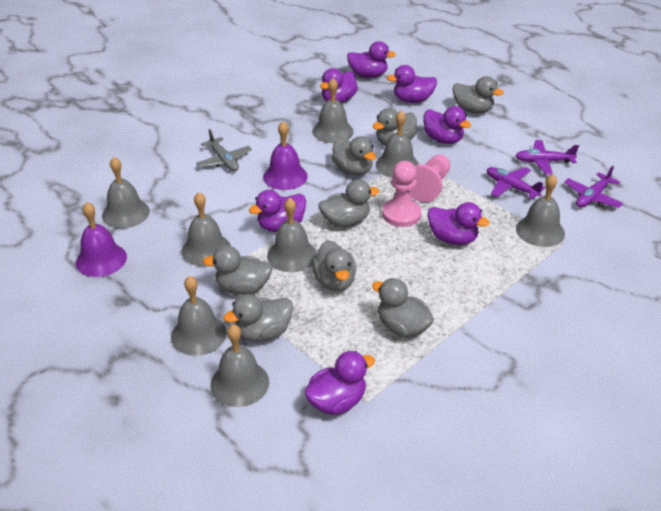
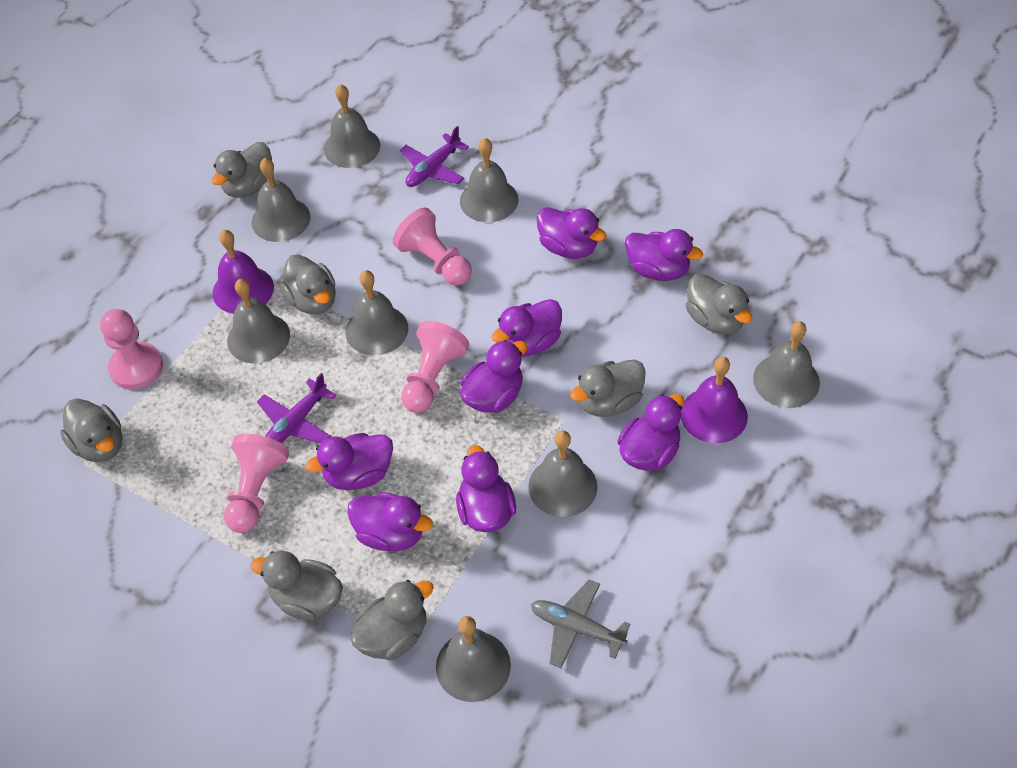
grey duck: [203,246,273,295] [223,294,293,342] [312,240,356,291] [319,179,379,227] [332,136,376,175] [372,108,417,145] [372,278,434,338] [452,76,503,113] = 8 -> [60,398,122,462] [212,142,272,198] [251,551,343,621] [280,254,336,314] [350,580,434,660] [570,359,646,417] [686,273,752,334] = 7
pink pawn: [382,161,421,227] [411,155,450,202] = 2 -> [100,309,163,390] [224,434,289,533] [393,207,472,285] [401,321,469,413] = 4
purple duck: [249,190,306,232] [304,351,375,415] [320,68,358,103] [347,41,396,78] [387,65,437,103] [423,106,471,144] [427,202,490,245] = 7 -> [306,433,393,490] [347,492,433,551] [456,445,516,532] [460,340,527,413] [492,299,562,357] [537,207,607,259] [617,394,684,471] [625,229,703,281] = 8
purple plane: [487,167,545,199] [515,140,579,174] [564,166,623,208] = 3 -> [257,373,336,443] [400,126,469,187] = 2

